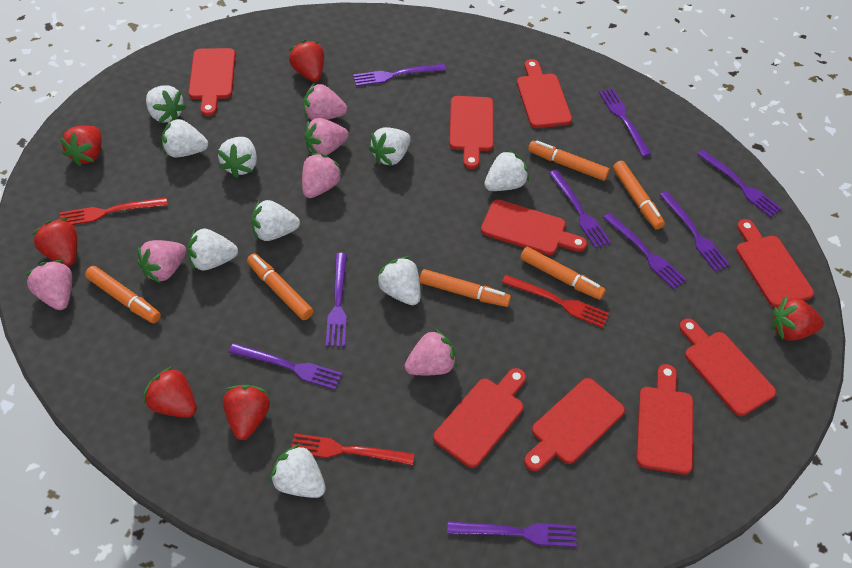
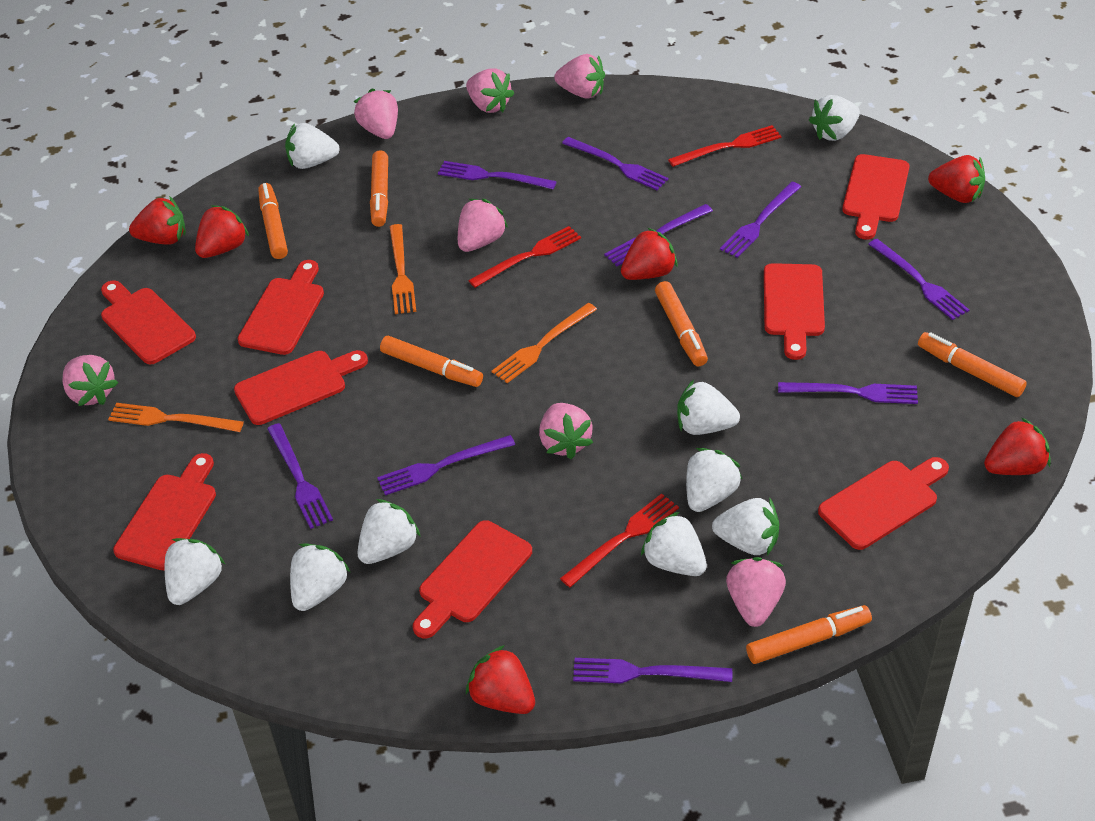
orange fork: none = 0 -> [108,403,244,432] [390,224,416,314] [492,303,597,383] = 3
pink strawberry: [26,260,72,310] [137,240,187,283] [302,153,343,198] [304,83,347,120] [304,118,349,155] [404,328,457,375] = 6 -> [63,355,118,406] [354,89,398,139] [458,199,508,252] [466,68,514,113] [539,403,593,459] [554,54,605,99] [726,557,786,627] = 7
red cutting board: [189,48,235,116] [433,368,526,468] [449,96,494,169] [481,199,587,255] [517,59,572,128] [524,378,625,472] [636,364,693,475] [679,318,776,416] [736,219,814,307] = 9 -> [101,280,196,364] [113,453,216,570] [234,350,368,425] [237,260,324,355] [413,520,532,638] [764,263,825,360] [818,457,949,550] [842,154,910,240] = 8

